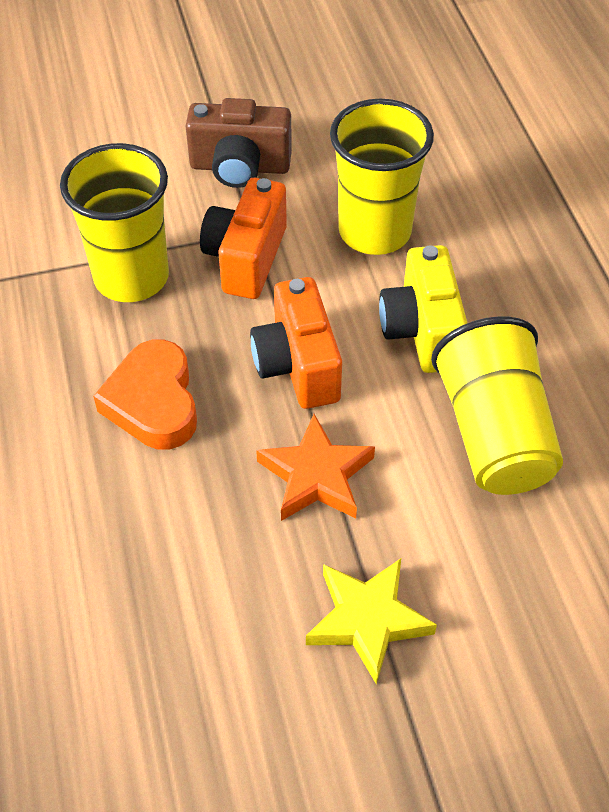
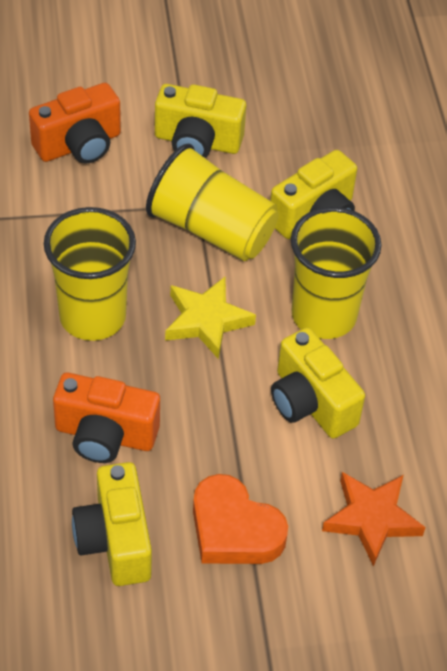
brown camera: [186,98,292,188] = 1 -> none = 0
yellow camera: [379,245,467,373] = 1 -> [72,462,152,586] [155,84,246,158] [270,150,357,239] [271,327,365,439] = 4

